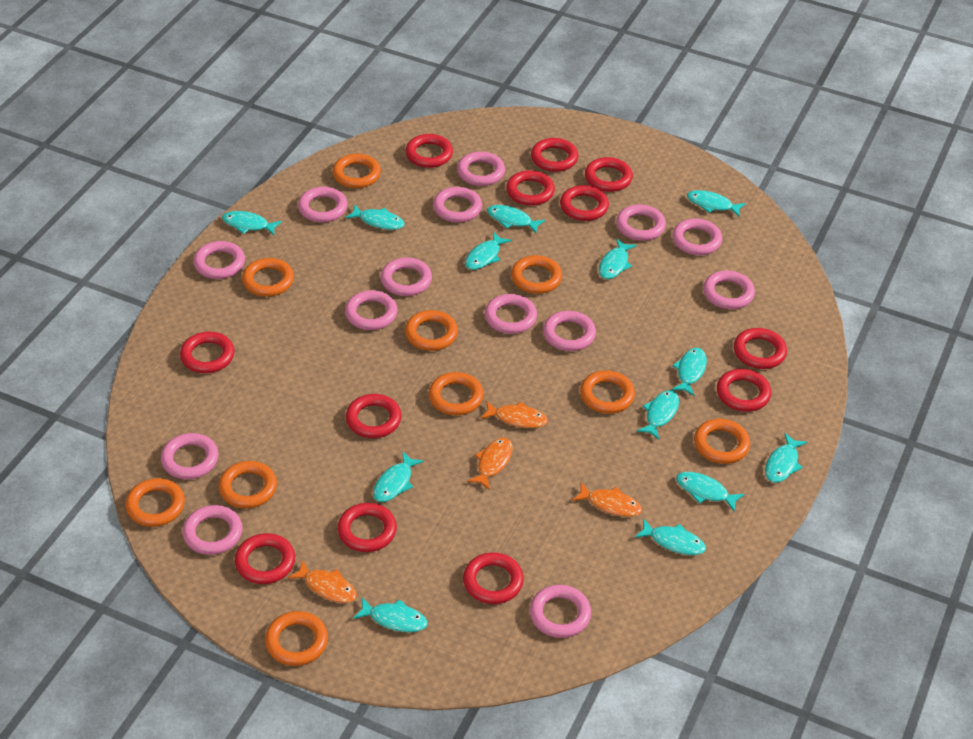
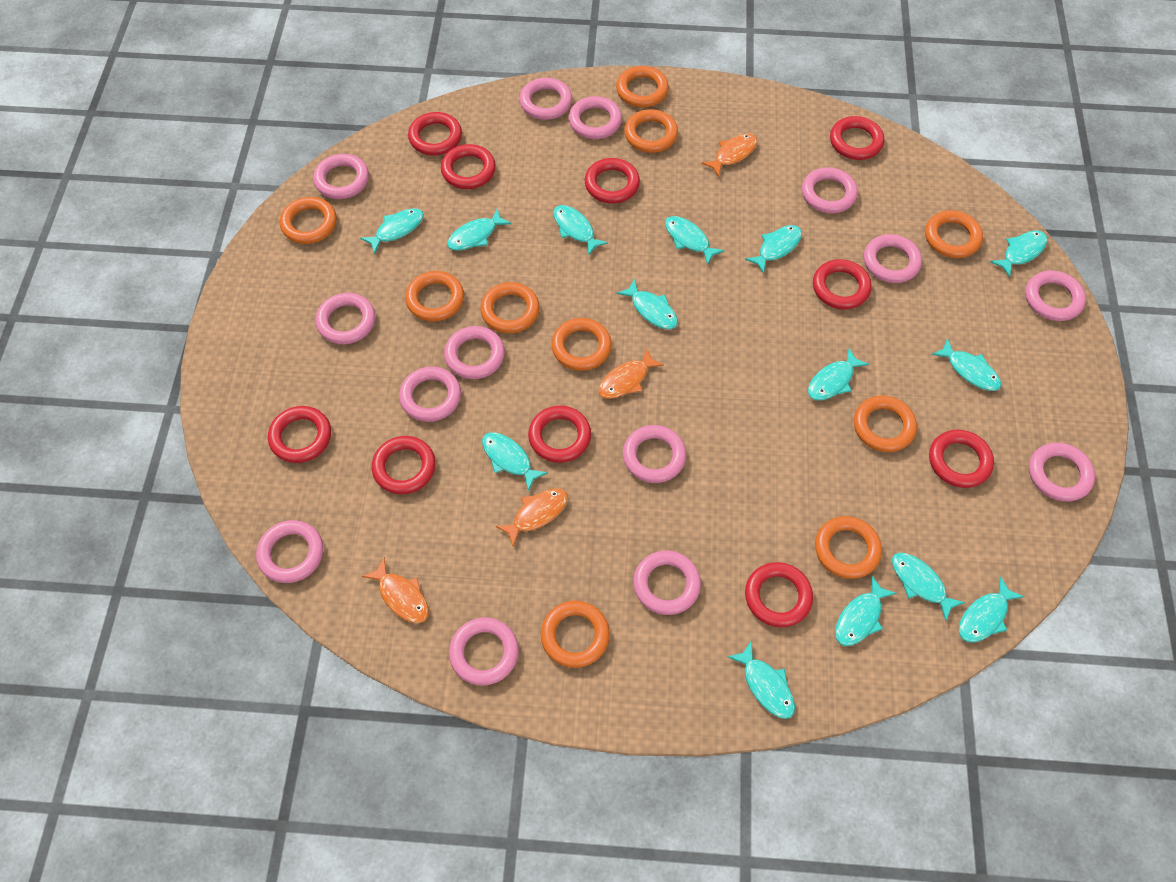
red ring: [180,332,234,373] [235,533,295,584] [337,503,397,552] [346,394,402,438] [405,134,453,168] [463,553,524,604] [506,170,555,206] [531,138,578,172] [560,185,609,221] [585,157,633,192] [717,369,771,412] [734,328,787,369] = 12 -> [268,406,331,463] [372,436,436,494] [408,112,462,156] [441,144,496,189] [528,406,591,463] [585,158,640,204] [745,562,813,627] [813,259,872,309] [830,116,884,160] [929,430,994,488] = 10
turquoise fish: [222,211,282,235] [345,204,404,230] [353,597,428,632] [373,452,424,502] [465,232,512,270] [487,205,545,233] [599,239,637,279] [635,518,706,555] [637,390,679,440] [672,348,707,396] [676,472,744,512] [687,190,746,217] [765,433,807,483] = 13 -> [360,208,424,254] [447,209,511,251] [482,432,548,491] [553,205,608,255] [616,279,678,329] [665,216,725,265] [727,640,795,719] [745,225,802,274] [808,348,869,400] [835,576,897,646] [892,553,965,621] [931,338,1001,391] [959,576,1024,642] [990,231,1047,278] = 14

